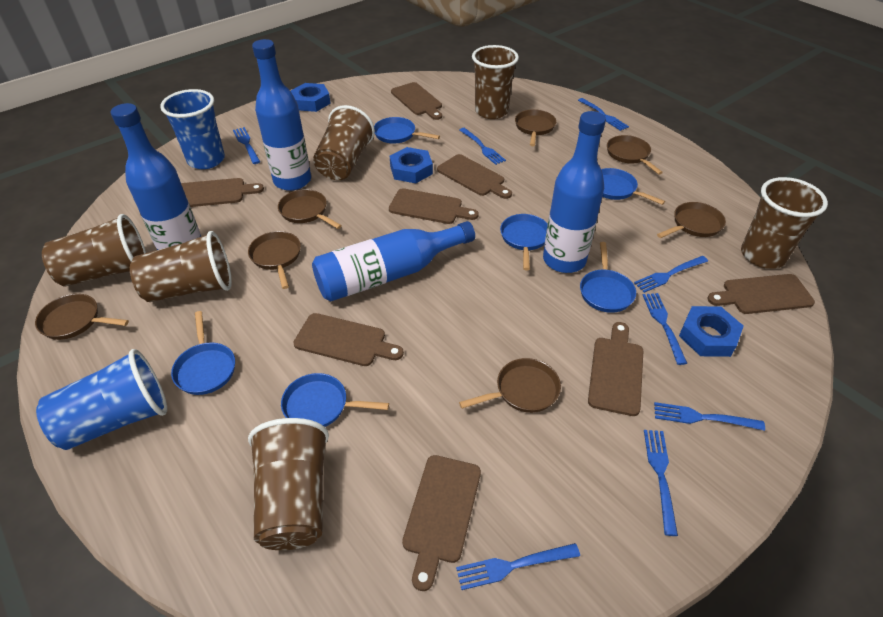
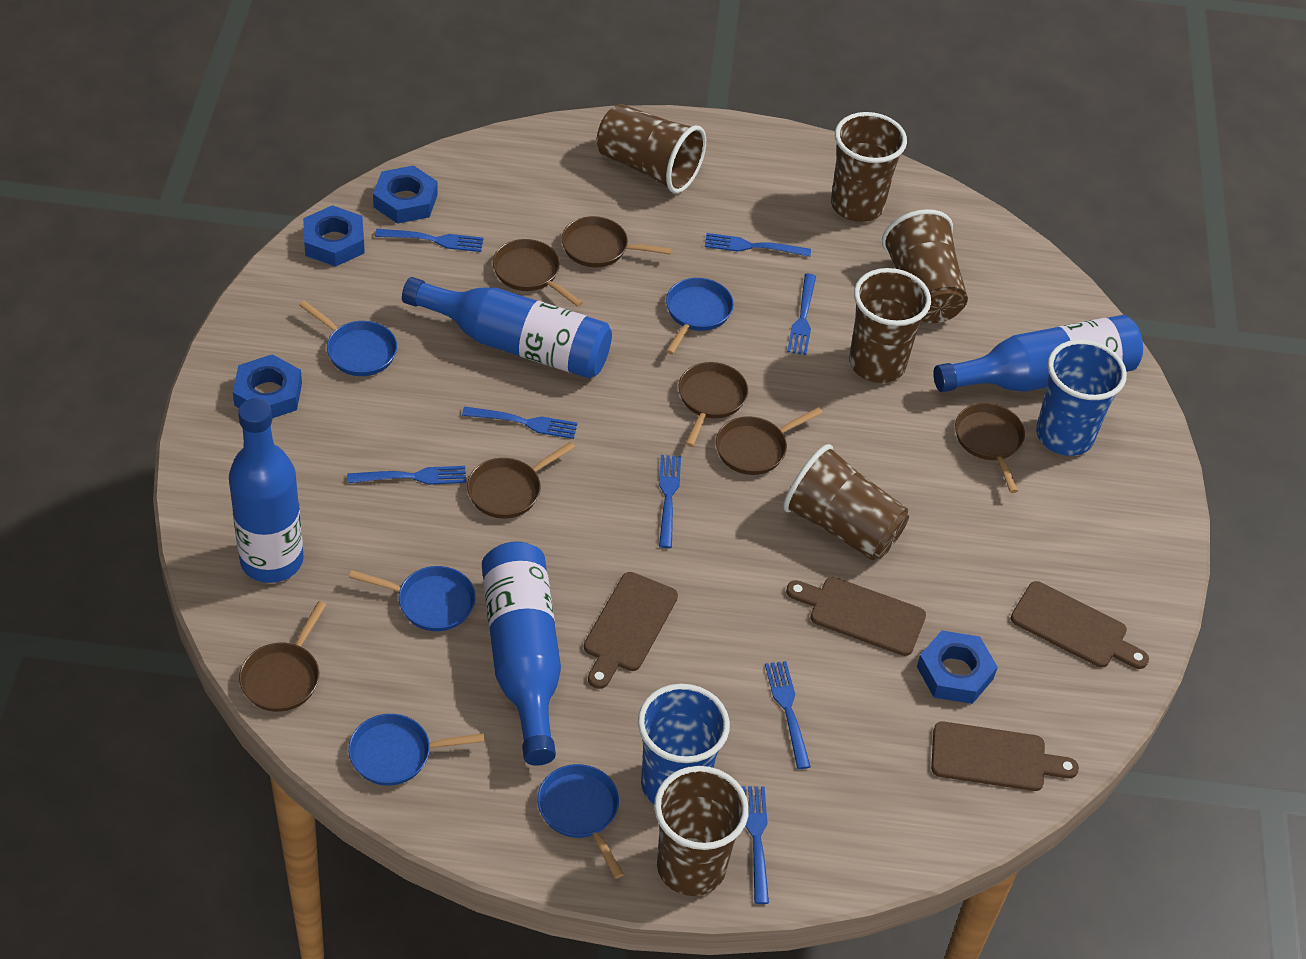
blue nut: [291,83,331,112] [390,147,433,183] [679,306,744,357] = 3 -> [233,354,302,418] [303,205,365,267] [373,165,438,224] [917,630,998,704] = 4
blue pan: [171,311,235,395] [281,373,389,427] [374,117,440,143] [500,214,548,271] [580,242,636,313] [601,168,665,205] = 6 -> [299,300,397,376] [348,714,485,786] [349,566,476,631] [537,764,624,879] [666,278,734,355] = 5
brown cutting board: [181,178,264,207] [293,313,404,366] [389,188,479,224] [391,82,442,120] [402,455,481,591] [437,154,512,199] [588,322,643,416] [707,274,815,314] = 8 -> [584,572,678,689] [786,577,926,656] [931,721,1079,791] [1011,581,1149,669] = 4

